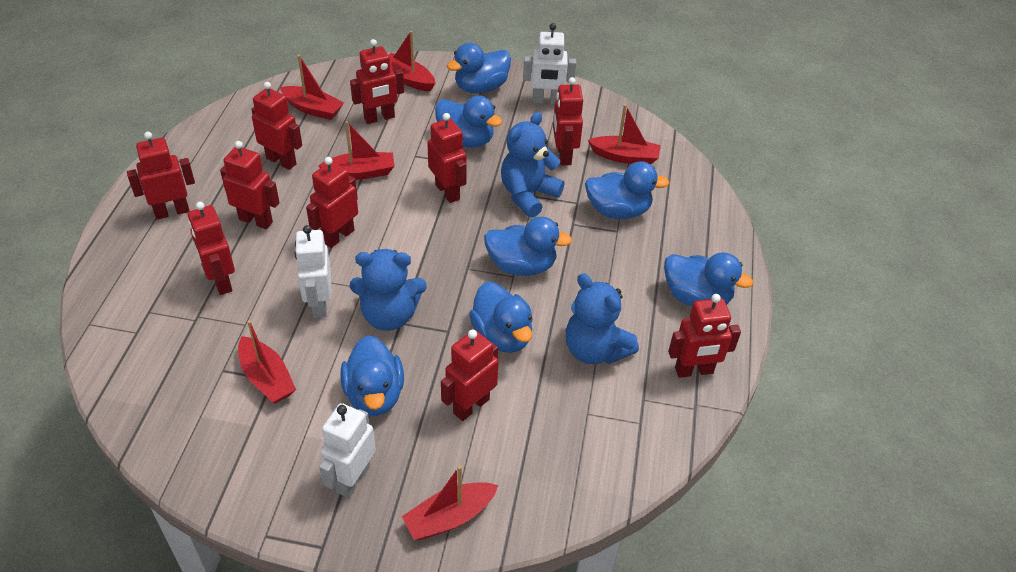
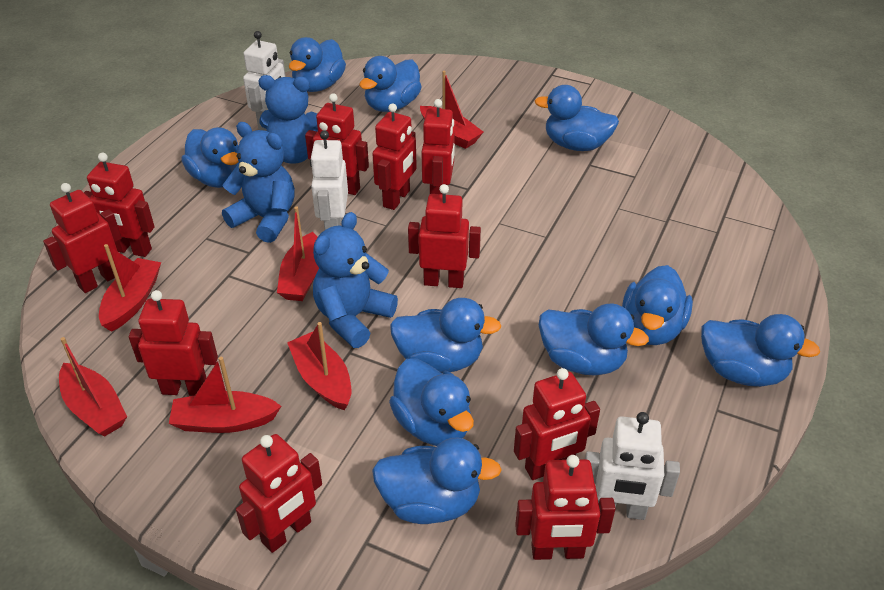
blue duck: [341,335,404,416] [435,96,503,148] [447,43,511,93] [469,282,533,353] [484,217,572,276] [585,161,670,219] [664,252,753,306] = 7 -> [181,127,239,188] [289,37,346,92] [359,56,422,112] [372,437,502,524] [389,358,474,446] [390,298,501,373] [535,85,619,151] [539,304,649,376] [622,265,693,345] [701,314,820,387] = 10

